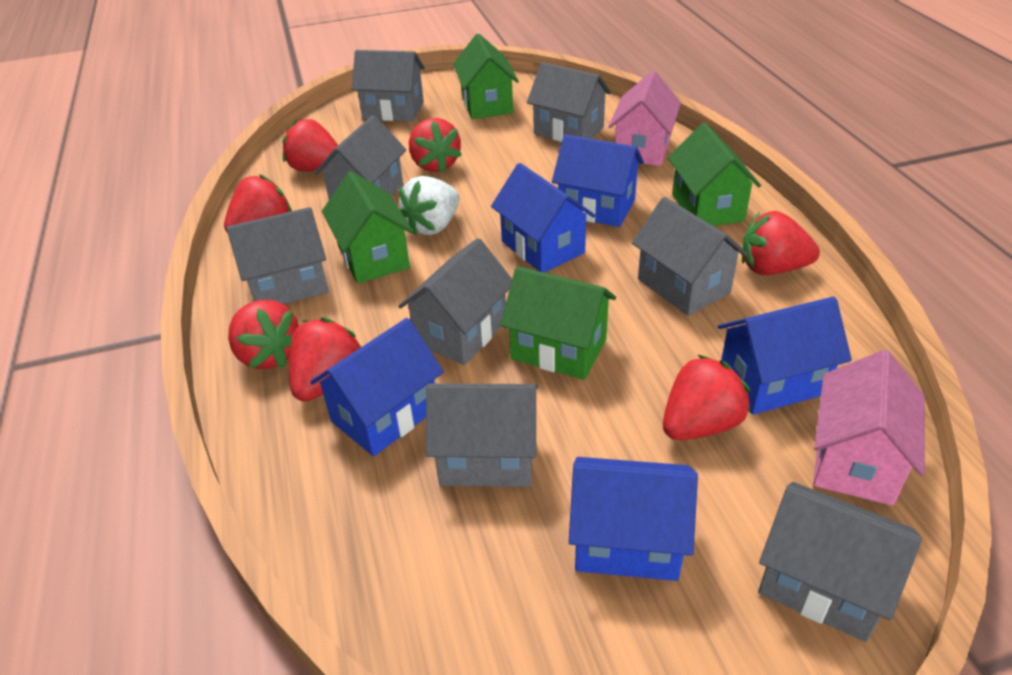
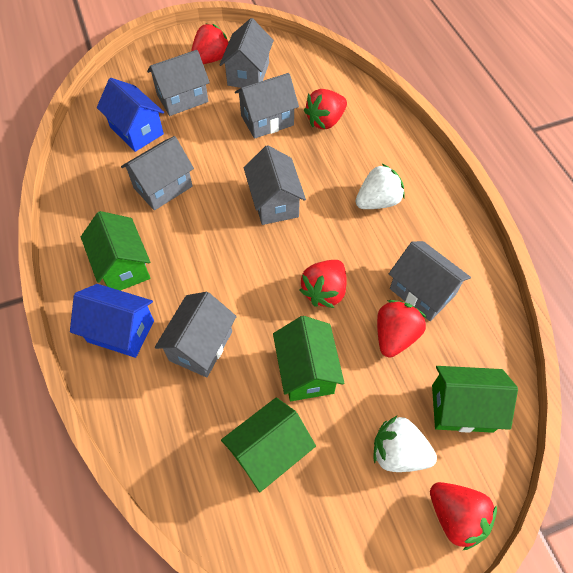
blue house: [310,318,444,456] [491,163,595,273] [552,134,644,227] [569,457,698,581] [717,297,852,415] = 5 -> [70,284,154,358] [97,78,164,152] = 2
grey house: [226,207,329,304] [315,115,406,199] [352,50,425,121] [398,238,512,365] [426,383,538,487] [527,62,611,142] [632,197,748,316] [758,482,922,642] = 8 -> [121,136,194,210] [147,50,210,116] [155,292,237,378] [219,18,274,88] [235,73,299,139] [244,145,306,225] [389,241,471,321] = 7
pink house: [609,71,681,166] [813,350,925,506] = 2 -> none = 0
red strawberry: [224,174,292,232] [228,300,299,369] [283,119,338,171] [289,317,361,402] [409,118,462,173] [663,354,751,440] [742,211,820,275] = 7 -> [191,23,229,64] [299,260,347,308] [304,89,347,130] [377,300,427,357] [430,482,497,551] = 5
white strawberry: [399,176,459,236] = 1 -> [356,164,405,209] [373,416,437,472] = 2

